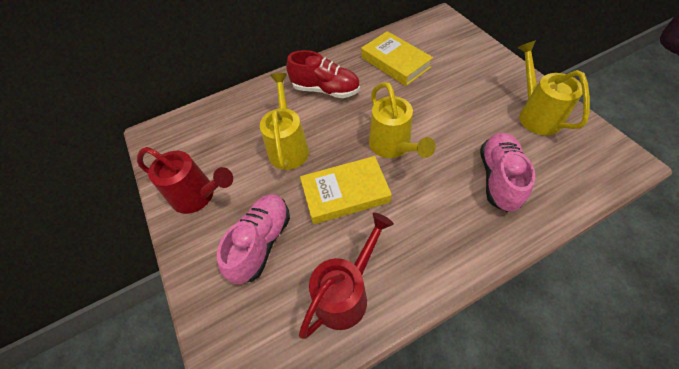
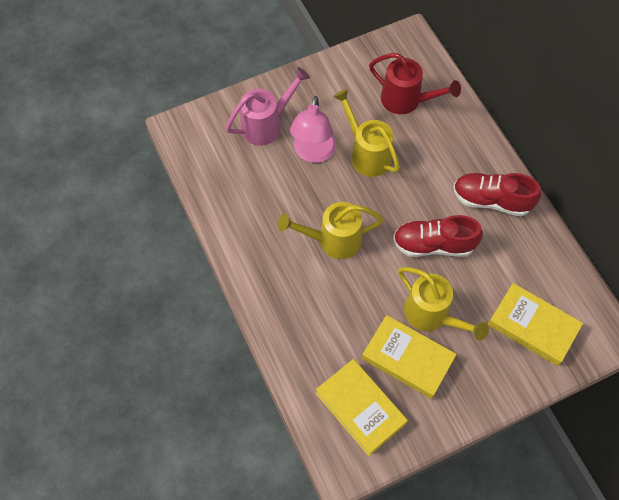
pink lamp: none = 0 -> [290,96,336,163] = 1
pink shoe: [217,194,290,284] [480,133,535,212] = 2 -> none = 0
pink watering can: none = 0 -> [226,67,310,146] = 1
red shoe: [286,50,360,98] = 1 -> [393,215,483,257] [453,173,541,216] = 2
red watering can: [137,147,233,214] [299,213,394,339] = 2 -> [369,53,461,114] = 1
yellow book: [300,156,392,224] [361,31,433,86] = 2 -> [316,359,408,456] [362,315,457,399] [488,283,583,366] = 3

